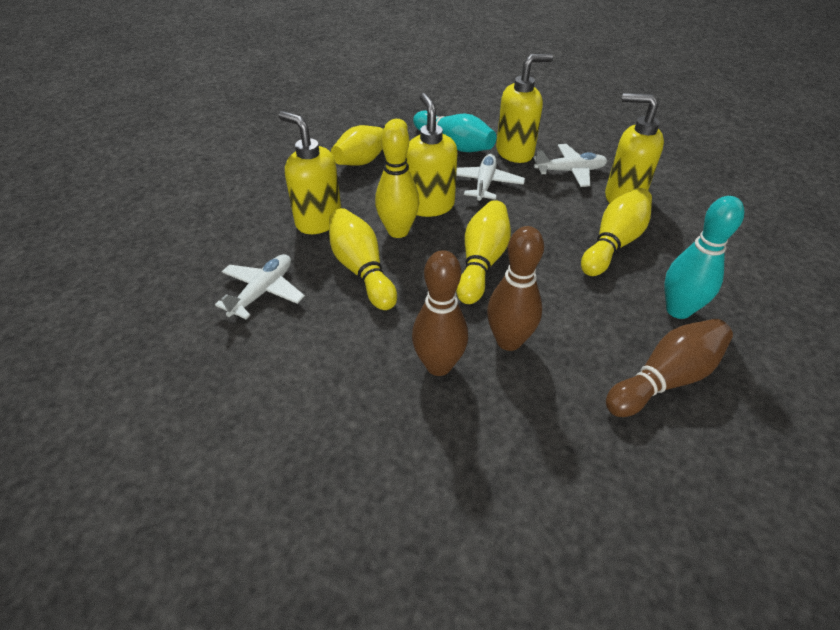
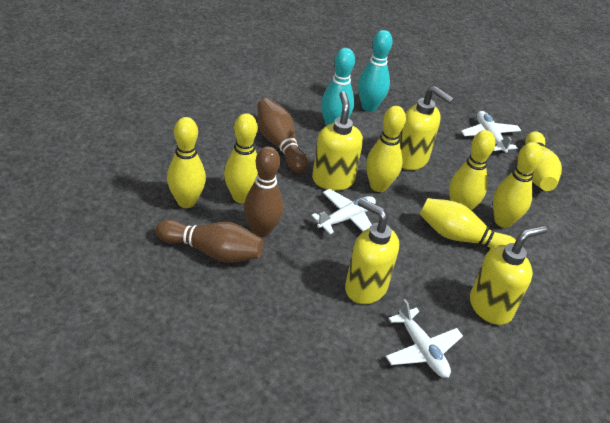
yellow bowling pin: [329,208,397,310] [331,119,408,166] [375,121,419,238] [456,200,511,304] [581,188,652,276] = 5 -> [167,117,206,208] [224,113,258,203] [366,106,406,192] [420,198,516,249] [449,130,495,211] [493,142,543,228] [525,131,562,191] = 7

